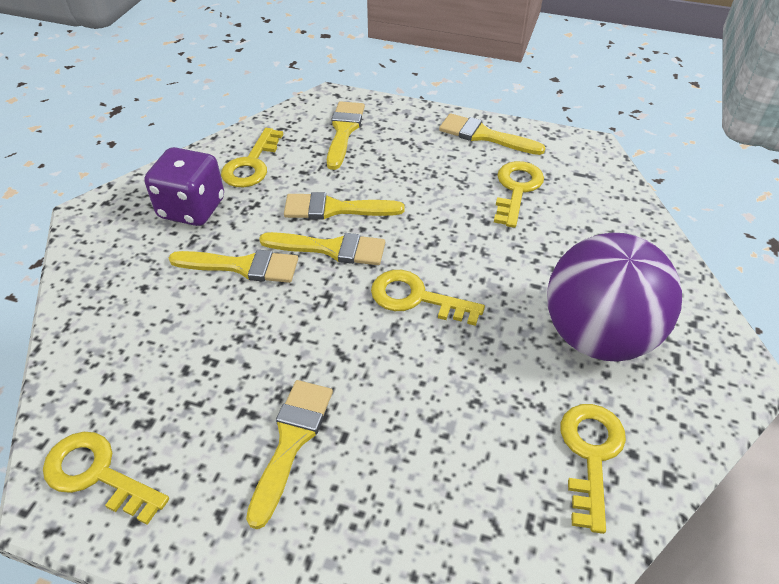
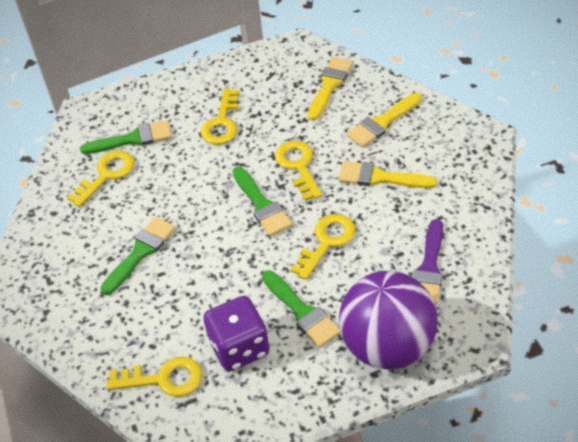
green brush: none = 0 -> [80,120,172,154] [100,217,176,295] [232,167,292,236] [262,270,341,348] = 4
purple brush: none = 0 -> [412,219,443,305] = 1
yellow brush: [169,250,298,283] [246,380,333,529] [259,232,385,265] [284,192,405,220] [327,101,365,170] [439,113,546,155] = 6 -> [307,57,353,120] [338,161,437,188] [346,93,422,147] = 3

